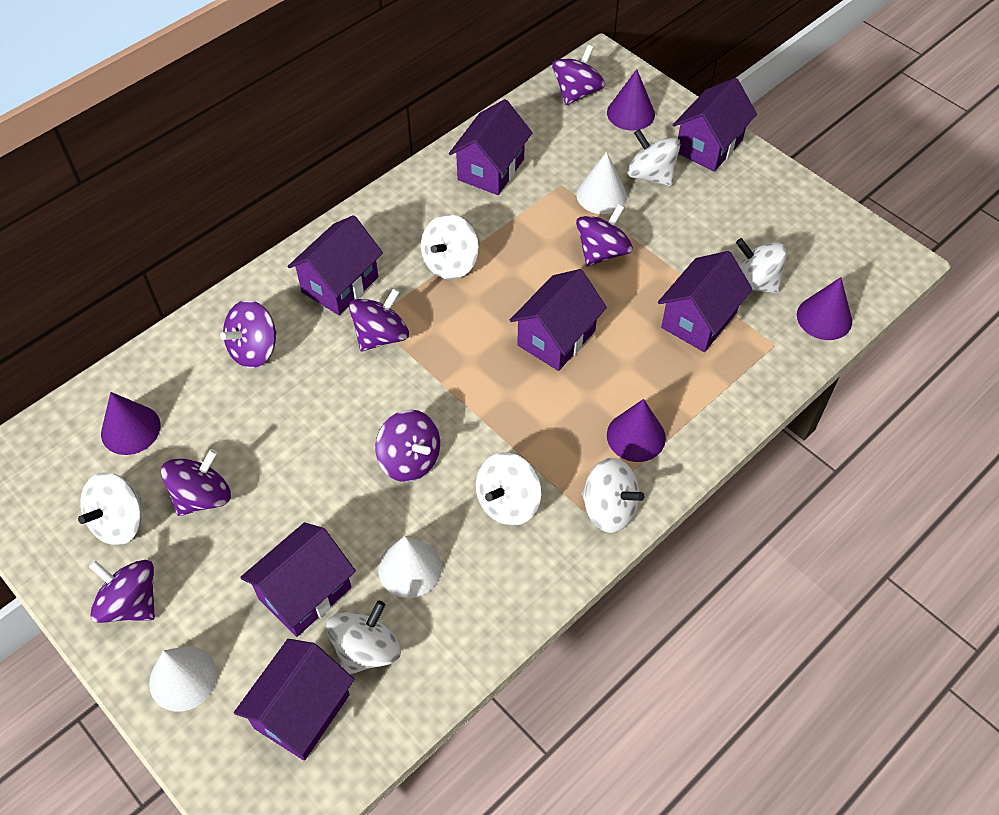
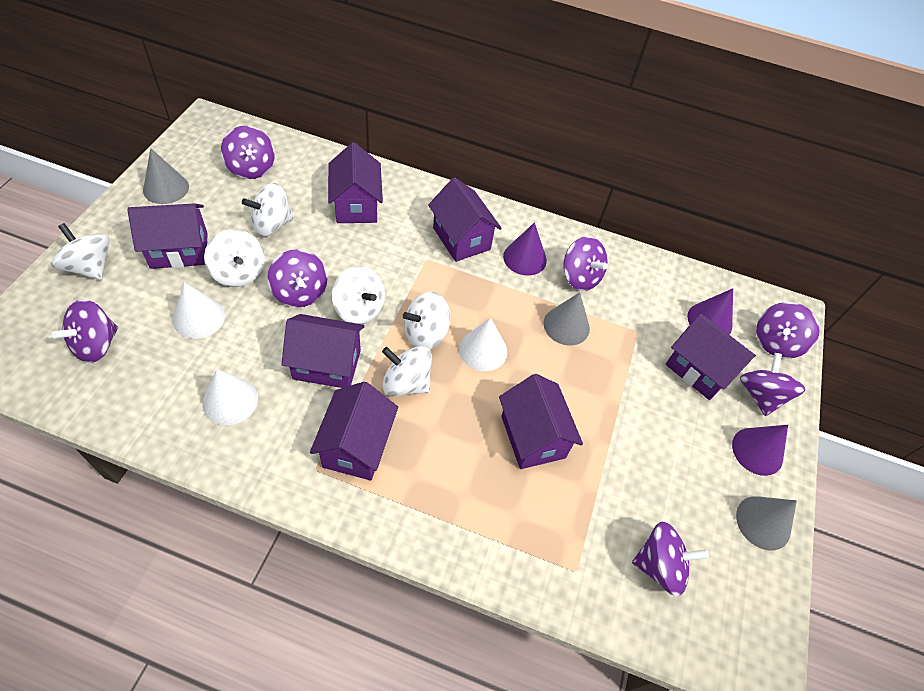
grey cone: none = 0 -> [143,148,189,204] [543,292,590,345] [736,496,797,550] = 3
purple cone: [101,392,161,455] [607,69,655,130] [607,399,666,462] [797,277,852,340] = 4 -> [503,222,547,275] [687,288,733,335] [732,425,788,476] = 3
white spinning top: [78,472,142,545] [326,600,401,675] [421,214,479,280] [476,452,542,526] [582,458,644,533] [627,129,681,186] [736,238,787,293] = 7 -> [51,223,110,280] [204,229,265,287] [242,183,294,236] [332,266,385,324] [382,346,432,396] [403,292,450,349] = 6

